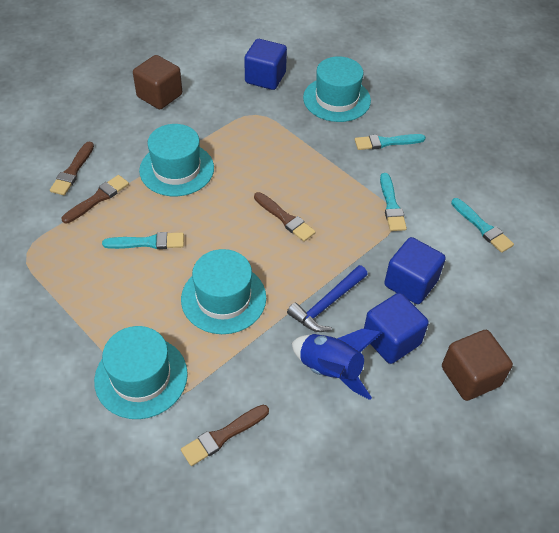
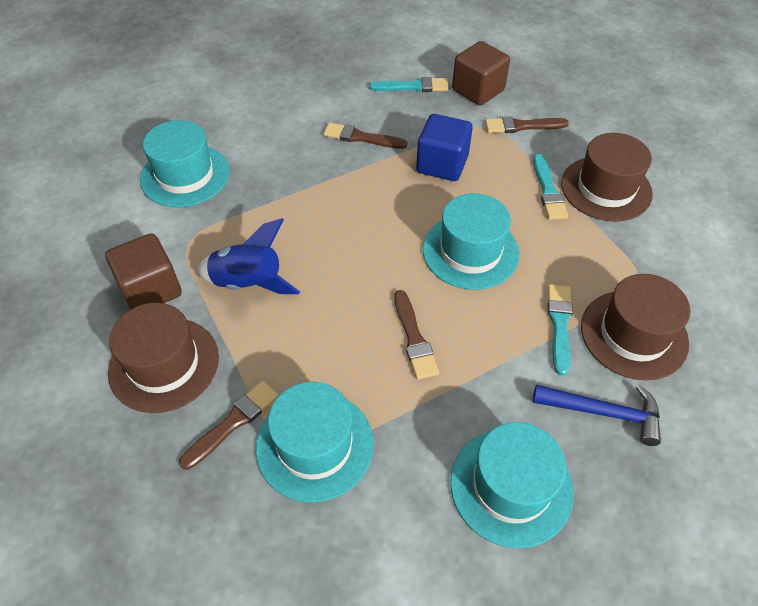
blue cube: [244,39,287,90] [364,293,429,364] [384,237,446,304] = 3 -> [416,114,473,181] = 1
brown hat: none = 0 -> [108,303,219,413] [561,133,653,222] [581,274,690,380] = 3
turquoise brush: [102,232,184,249] [355,134,426,150] [380,173,407,231] [451,198,514,253] = 4 -> [369,77,448,92] [533,154,568,220] [548,284,573,376] = 3

